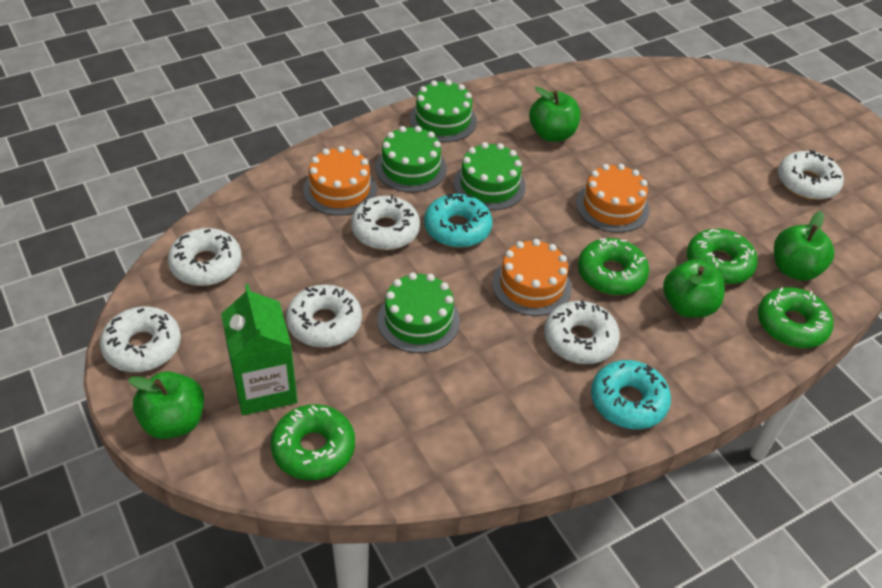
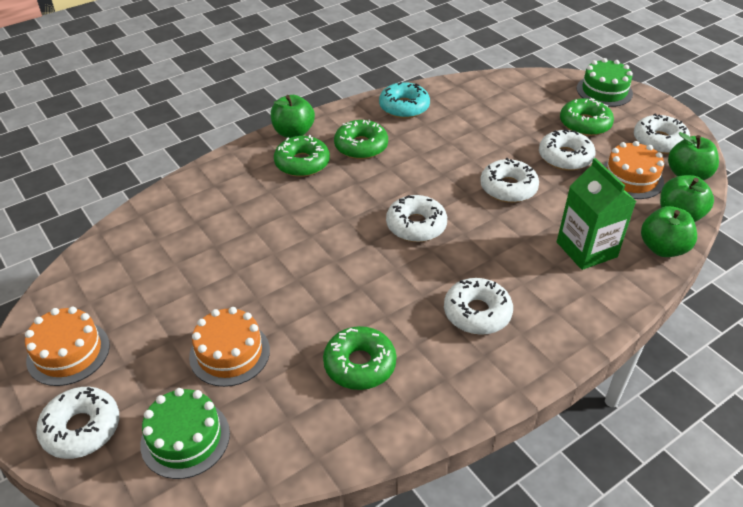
green cake: [375,126,447,192] [377,272,460,353] [409,80,477,142] [454,142,526,210] = 4 -> [140,388,230,479] [577,58,633,107] = 2
turquoise donut: [424,194,492,248] [591,360,671,429] = 2 -> [379,82,430,118] = 1

